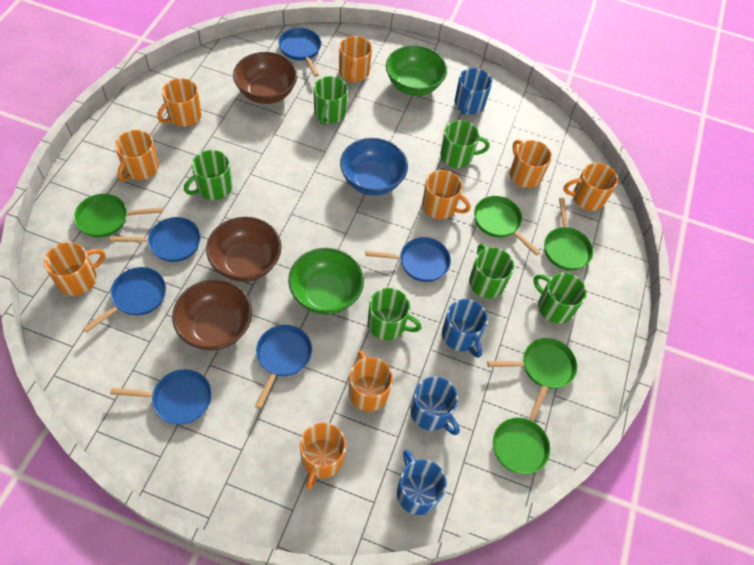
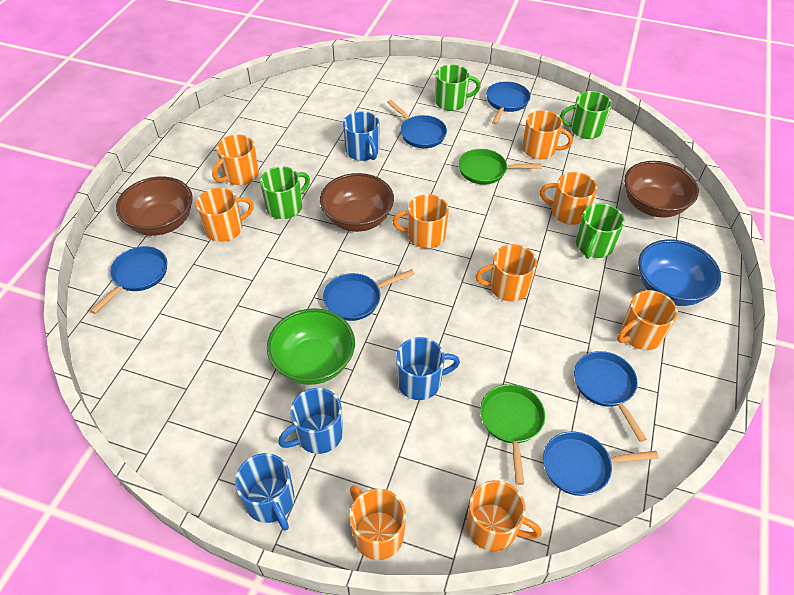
green bowl: [288,248,364,315] [386,45,447,96] = 2 -> [267,309,355,385] = 1
green mug: [184,150,232,200] [313,76,348,125] [368,288,422,340] [440,120,490,168] [469,243,514,298] [533,273,587,324] = 6 -> [260,166,310,219] [435,64,481,111] [560,91,612,139] [576,203,625,259] = 4
green pan: [74,194,163,238] [474,196,541,256] [487,338,577,389] [493,385,550,474] [544,198,593,271] = 5 -> [458,149,541,185] [480,384,545,485] = 2

